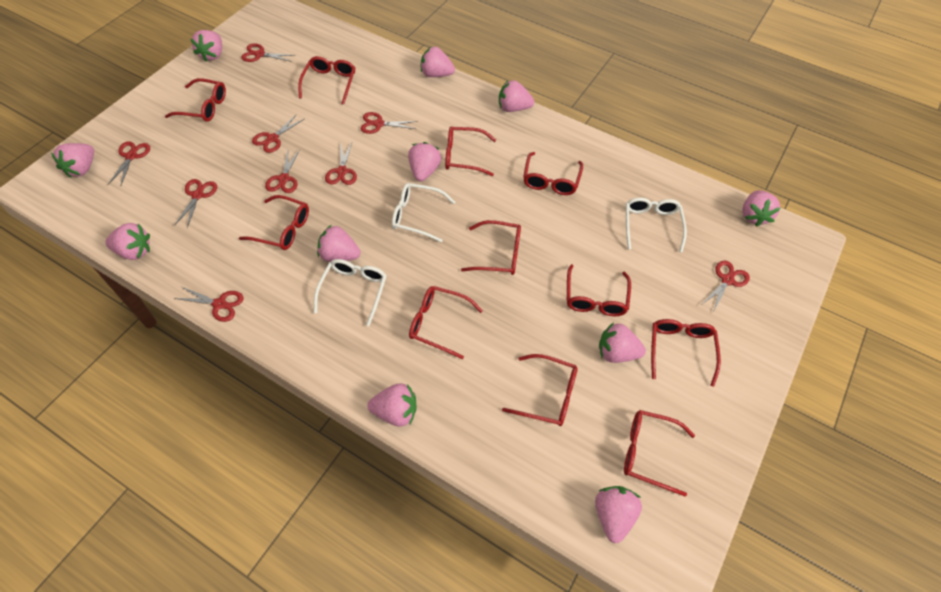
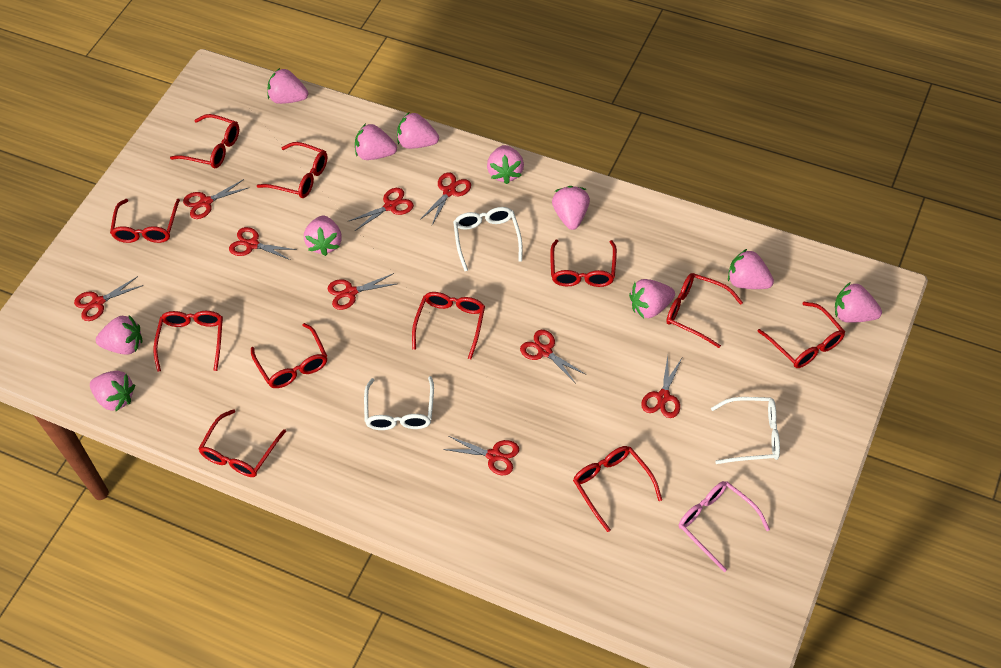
pink glasses: none = 0 -> [679,481,770,572] = 1

